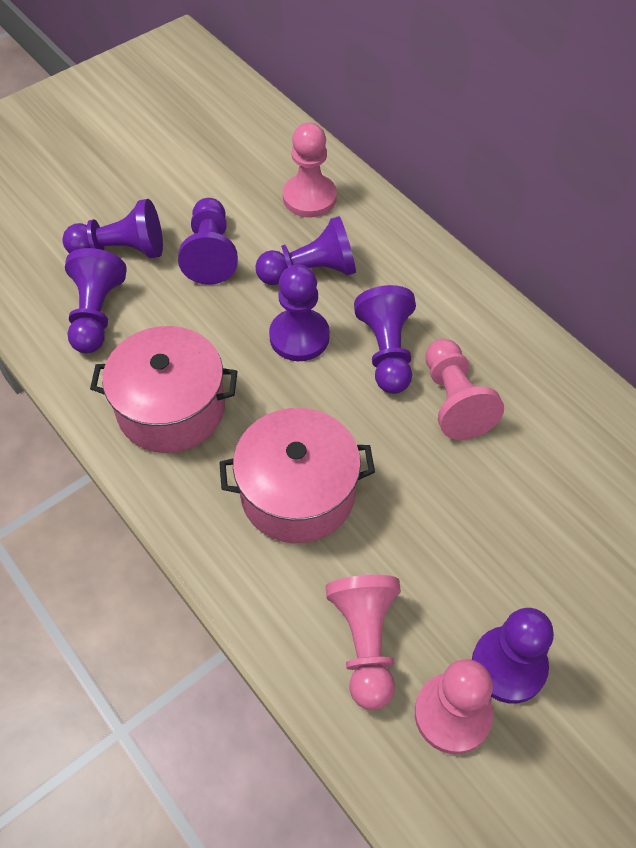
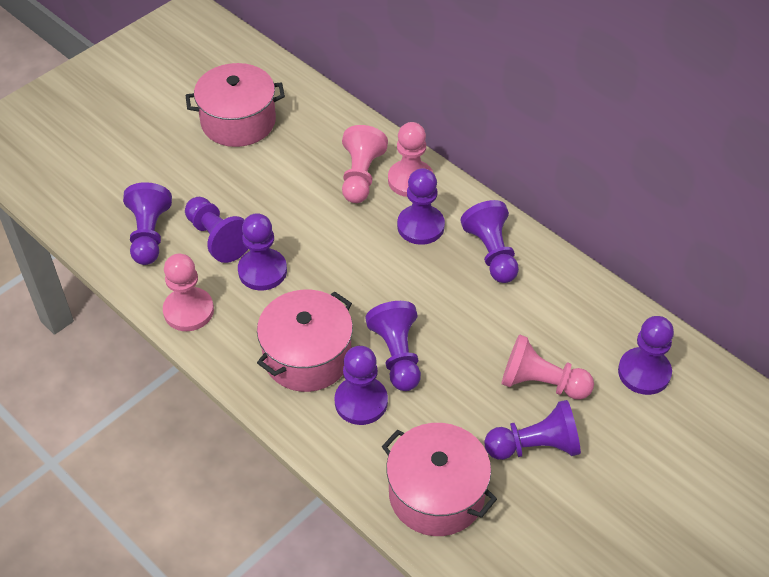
pink pot: [90,326,238,453] [219,408,375,543] = 2 -> [186,63,285,147] [257,290,353,392] [382,423,497,536] = 3
purple pawn: [62,199,163,258] [65,248,127,353] [178,198,238,285] [255,216,356,285] [269,264,330,361] [354,285,416,394] [472,608,554,704] = 7 -> [123,182,172,265] [185,197,248,263] [238,213,287,291] [335,346,388,425] [365,301,421,391] [397,168,445,245] [460,200,519,283] [484,400,581,460] [618,316,674,395] = 9

